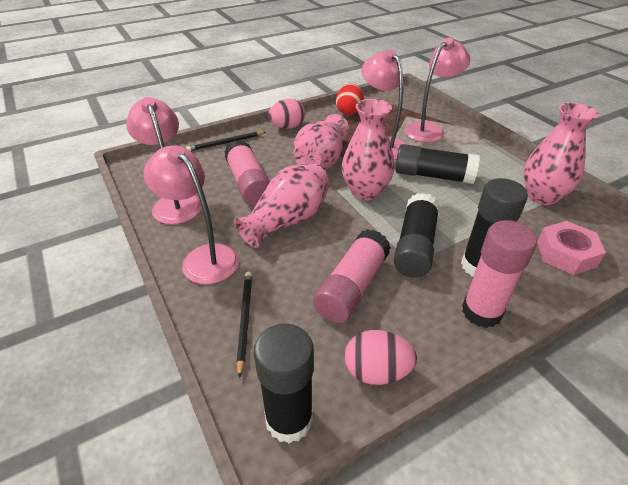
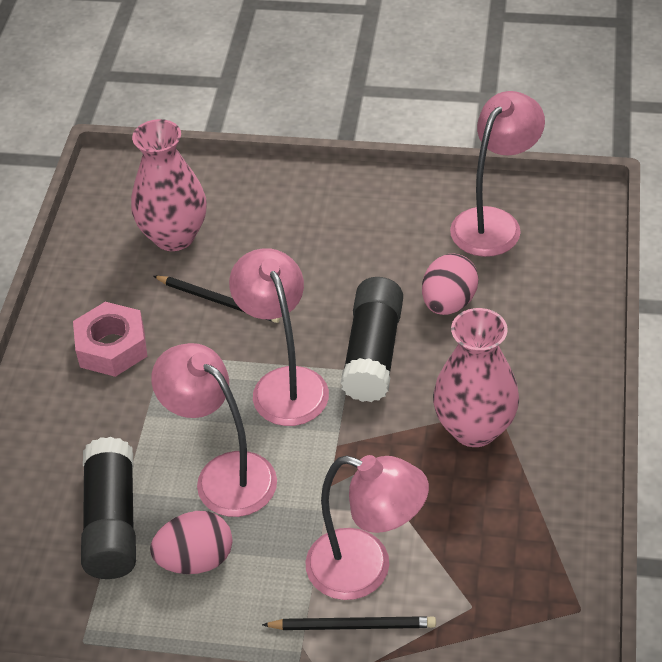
black glue stick: [254,324,314,444] [393,192,440,278] [395,144,480,184] [461,178,528,277] = 4 -> [81,437,136,579] [341,277,403,402] = 2
pink glue stick: [224,140,270,206] [313,229,391,323] [462,220,537,328] = 3 -> none = 0
pink vase: [234,163,330,248] [294,114,349,170] [342,99,395,201] [523,103,599,205] = 4 -> [131,119,207,251] [433,308,519,447] = 2
red egg: [336,84,364,115] = 1 -> none = 0

